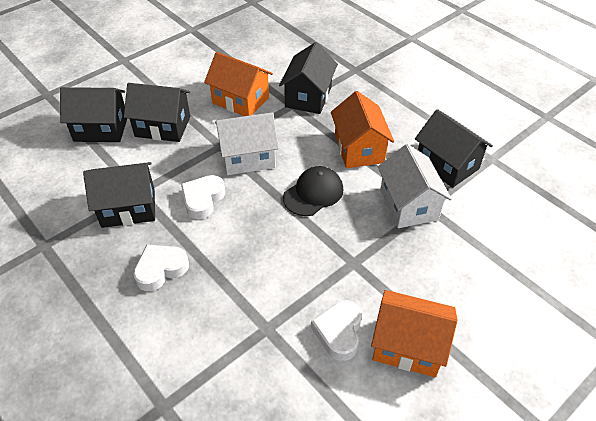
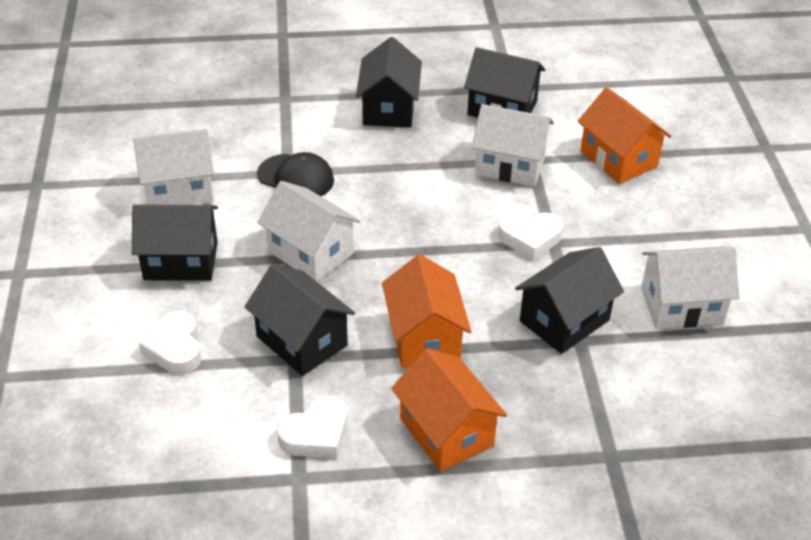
white house: [215,112,279,175] [378,144,452,228] = 2 -> [133,129,214,205] [257,181,361,282] [472,104,554,187] [641,247,740,329] = 4

